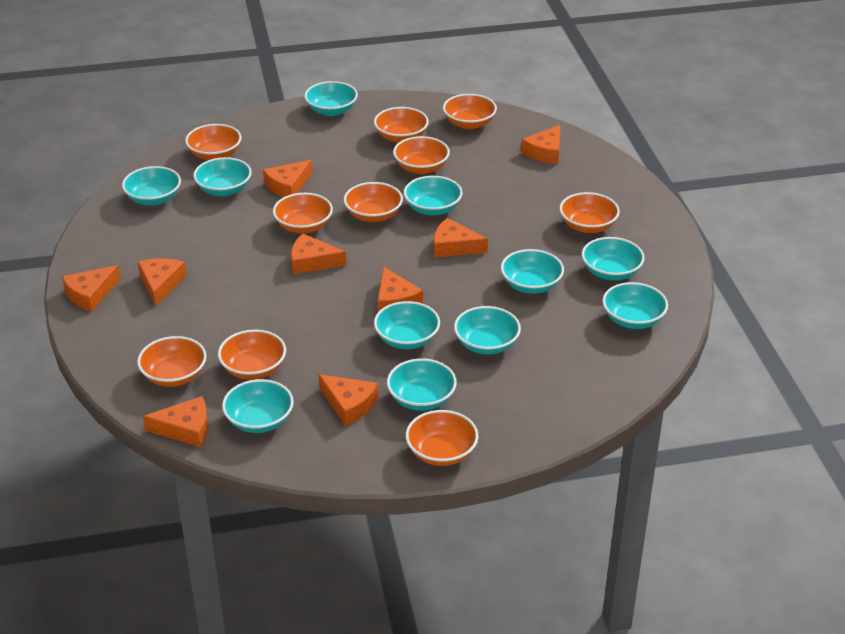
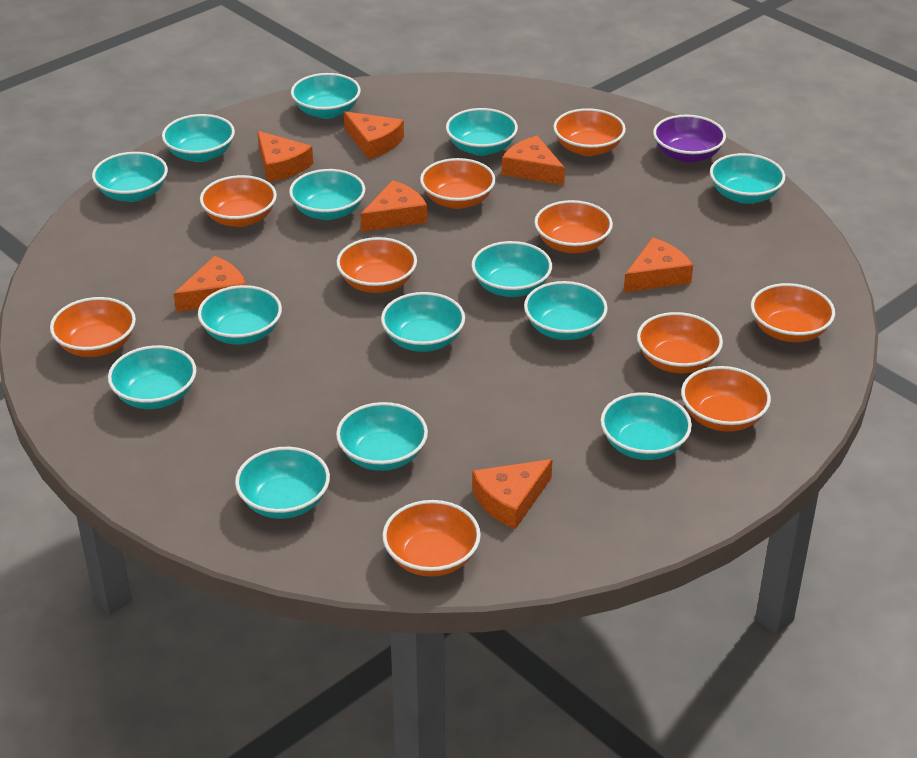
orange cheese: [62,265,120,312] [138,258,186,306] [143,396,208,447] [263,160,312,197] [291,234,347,275] [318,374,378,426] [378,267,423,312] [434,218,488,257] [521,125,561,164] = 9 -> [173,256,246,312] [257,131,313,182] [344,111,404,159] [360,180,427,232] [472,459,552,529] [502,136,565,185] [624,237,693,292] = 7
purple bowl: none = 0 -> [653,115,726,163] = 1
turquoise bowl: [122,166,181,206] [193,157,252,196] [222,379,294,433] [304,81,358,116] [374,301,440,349] [387,359,457,411] [404,176,462,216] [454,306,521,354] [501,249,564,294] [582,237,645,281] [602,282,668,329] = 11 -> [92,152,168,202] [108,345,197,409] [162,114,235,162] [198,285,282,345] [235,447,330,519] [289,169,365,220] [291,73,361,119] [336,402,428,471] [381,292,465,352] [446,108,518,156] [471,241,552,297] [524,281,608,340] [600,392,692,460] [710,153,785,204] = 14

